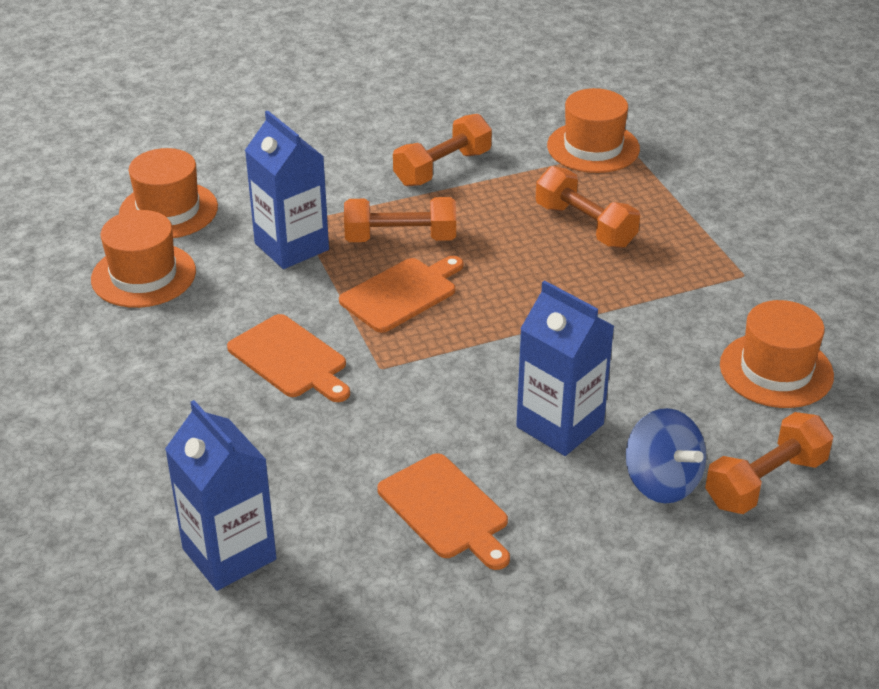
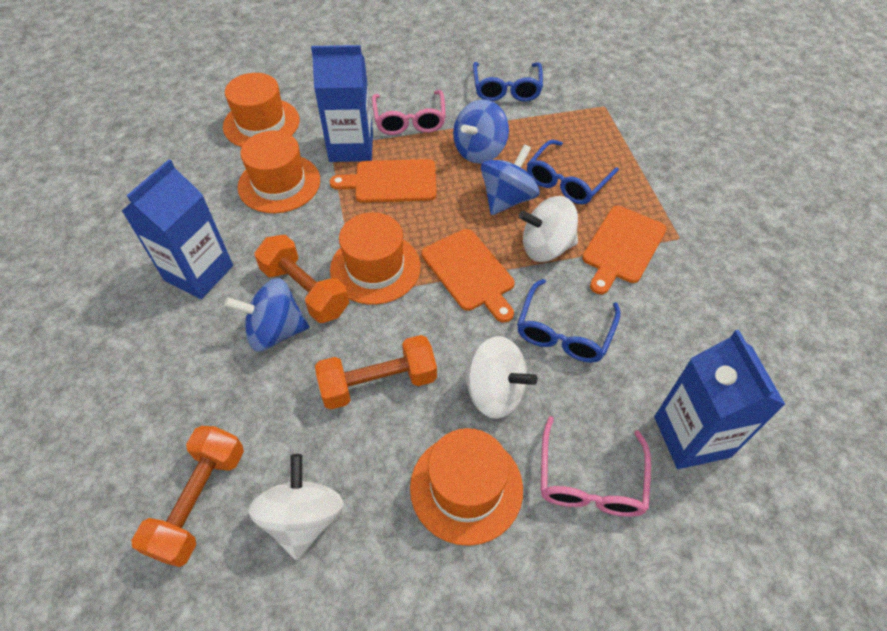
blue glasses: none = 0 -> [473,62,543,102] [517,279,621,363] [527,140,619,204] = 3
blue spinning top: [626,408,707,504] = 1 -> [224,278,310,352] [453,99,509,164] [481,144,540,215] = 3
orange dumbbell: [344,197,456,242] [393,114,492,186] [536,166,640,248] [705,412,833,514] = 4 -> [131,426,244,567] [254,235,349,323] [315,335,437,409] = 3
pink glasses: none = 0 -> [372,90,446,135] [541,416,651,517] = 2
white spinning top: none = 0 -> [248,454,344,560] [463,336,538,419] [519,196,578,262] = 3

